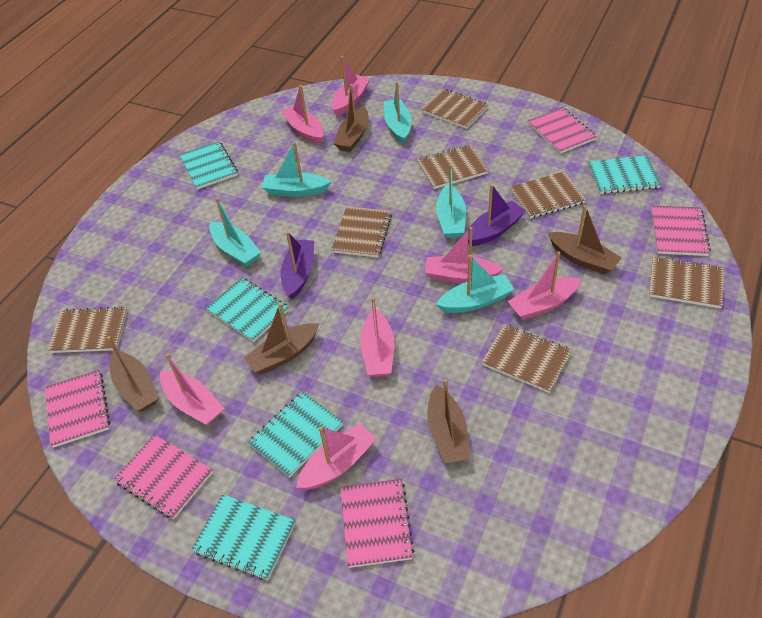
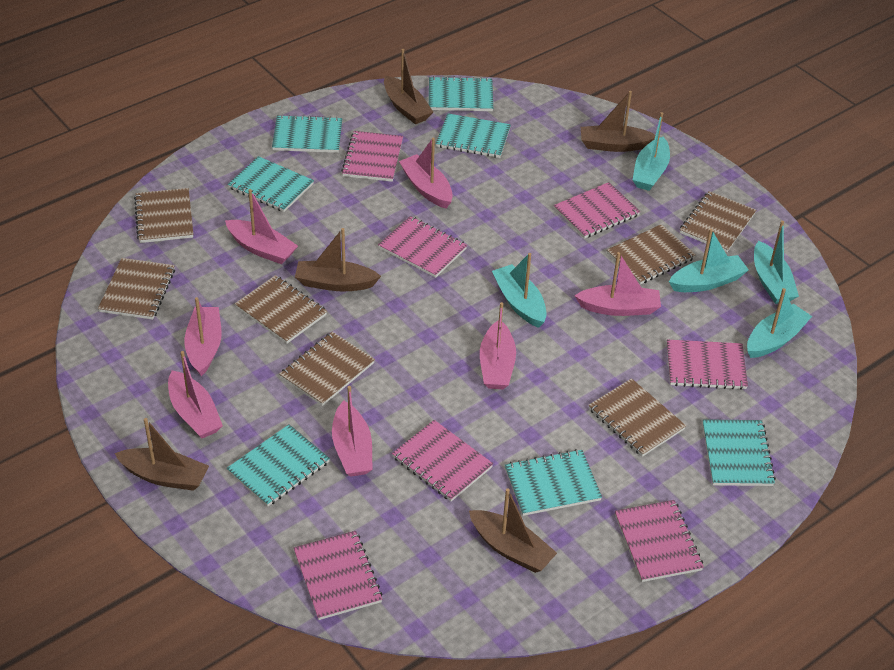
pink notebook: [45,370,110,448] [114,435,213,519] [340,479,414,568] [528,107,597,154] [651,206,711,256] = 5 -> [294,531,382,620] [341,131,403,182] [378,216,467,278] [392,420,493,501] [554,182,640,239] [615,500,704,582] [667,340,748,390] = 7
purple boat: [280,231,314,299] [467,184,526,246] = 2 -> none = 0
turquoise notebook: [180,141,238,190] [192,494,296,580] [206,278,289,342] [248,392,343,478] [588,155,661,194] = 5 -> [227,424,330,507] [228,156,314,212] [272,115,342,153] [429,76,493,111] [436,113,511,158] [505,449,602,516] [702,419,776,486] = 7

